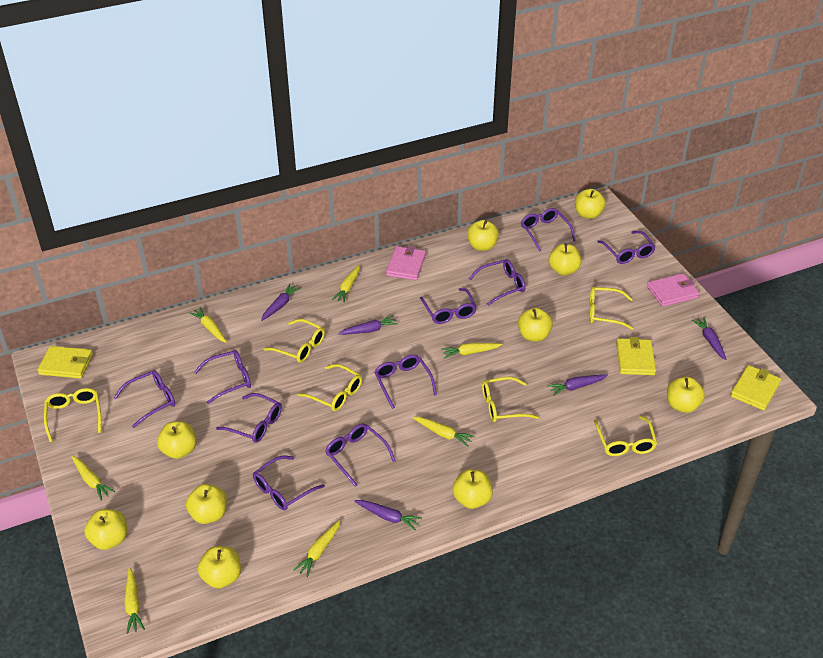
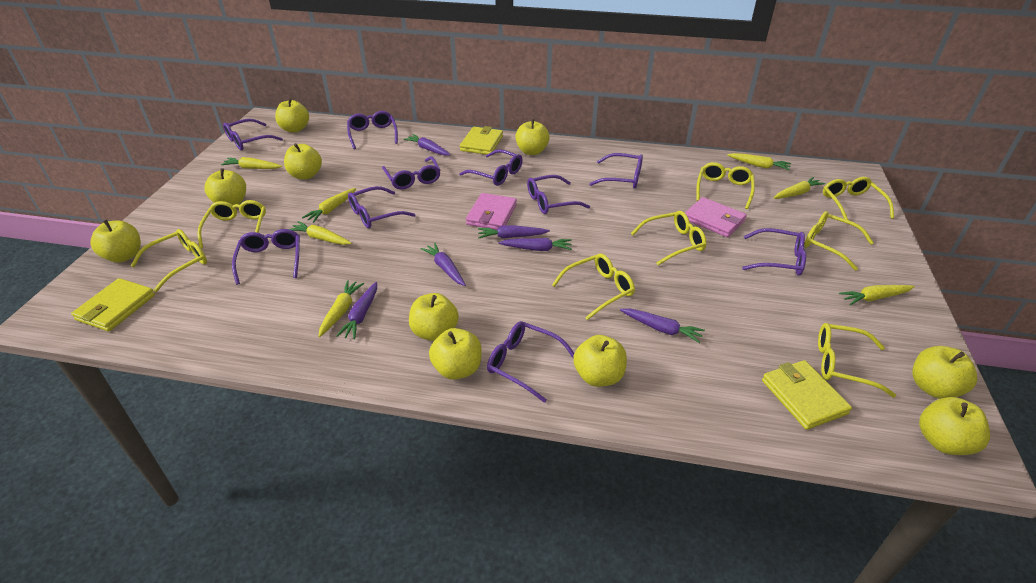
purple carrot: [261,284,301,321] [338,316,398,335] [354,500,422,531] [547,374,608,396] [692,317,727,360] = 5 -> [336,282,377,339] [404,134,451,156] [420,243,466,286] [478,225,550,239] [498,238,572,251] [620,309,705,343] = 6
yellow glasses: [44,388,101,442] [263,319,325,363] [297,364,362,411] [482,377,539,422] [590,287,634,330] [594,416,657,456] = 6 -> [131,229,207,292] [197,200,266,249] [552,253,635,320] [631,211,707,265] [696,162,755,209] [804,211,874,270] [818,323,896,398] [823,177,894,224] = 8

